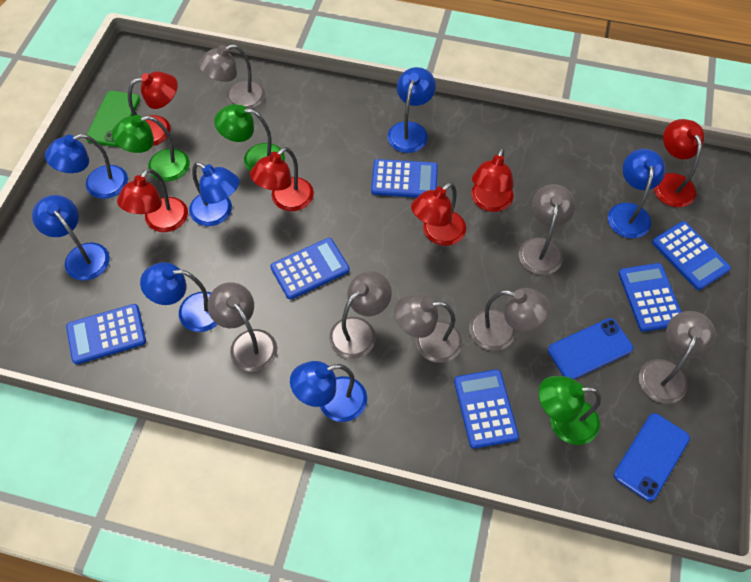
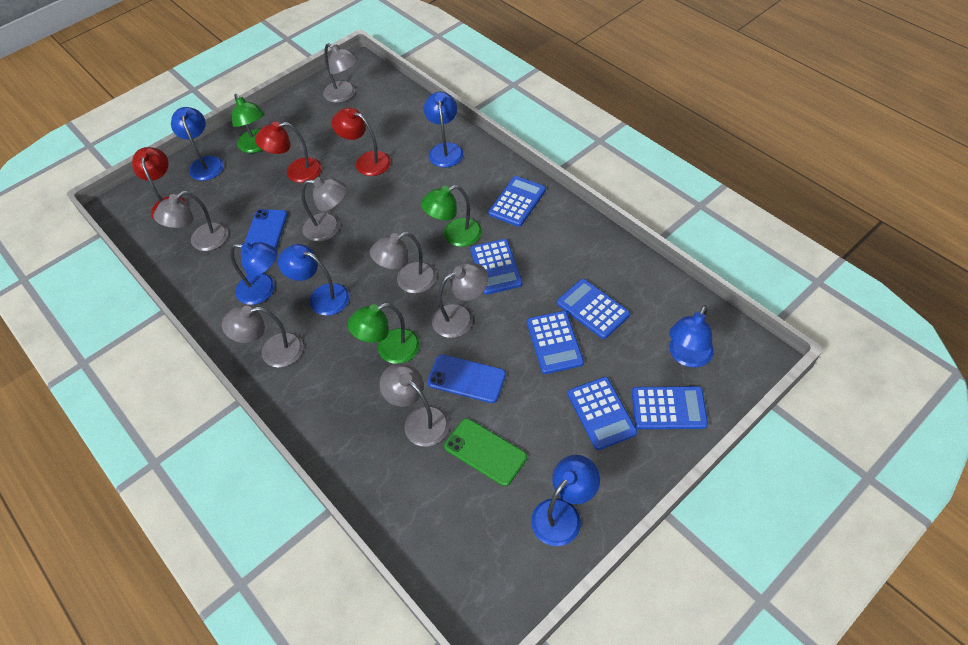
blue lamp: [32,195,110,281] [45,134,128,199] [140,262,218,332] [189,162,239,226] [290,361,367,422] [387,67,436,153] [608,149,665,238] = 7 -> [171,107,224,181] [230,242,278,305] [278,244,350,316] [424,92,464,167] [531,455,600,546] [669,305,714,368] = 6
red lamp: [117,168,188,232] [128,71,178,146] [250,147,314,211] [411,182,466,246] [471,148,514,212] [654,119,705,207] = 6 -> [132,147,187,220] [255,122,322,183] [332,107,391,176] = 3

